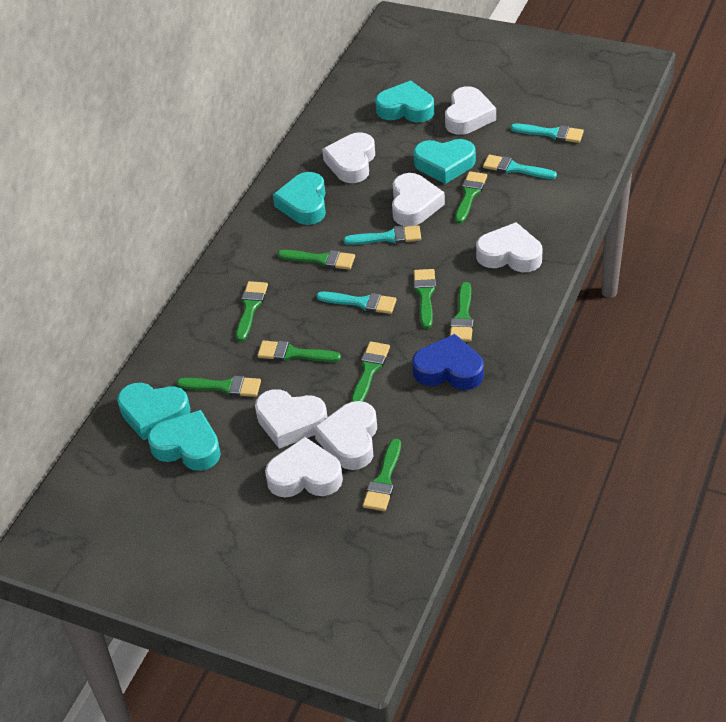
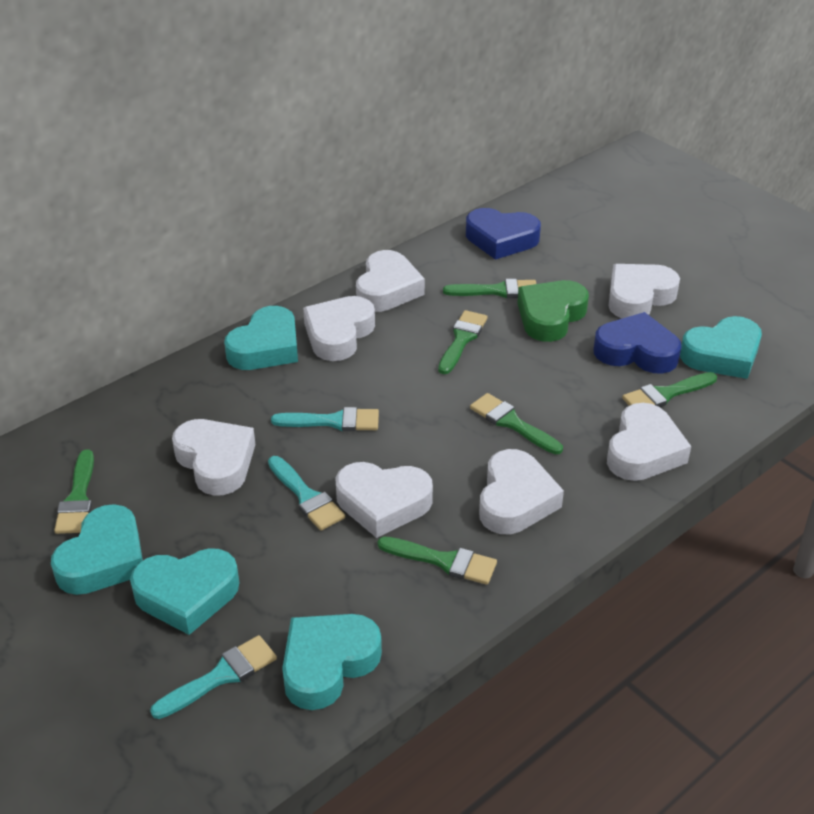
blue heart: [412,334,484,390] = 1 -> [466,208,541,260] [594,312,681,374] = 2
green brush: [177,376,261,397] [236,281,268,341] [257,340,341,362] [278,250,355,270] [352,341,390,402] [363,439,401,511] [414,269,436,329] [450,282,474,342] [455,171,487,223] = 9 -> [54,450,94,534] [378,536,497,585] [438,310,488,374] [443,279,536,298] [470,393,563,454] [622,372,717,407] = 6
green heart: none = 0 -> [517,280,589,342] = 1
turquoise brush: [316,292,397,314] [344,225,421,245] [483,155,557,179] [511,124,584,143] = 4 -> [150,635,277,719] [268,456,345,531] [271,407,379,431] = 3

